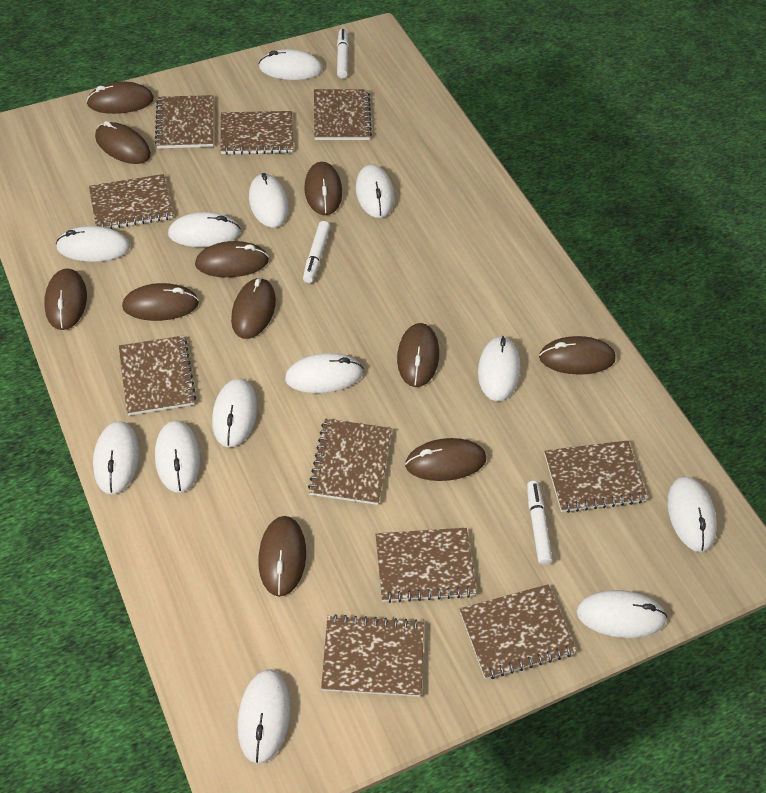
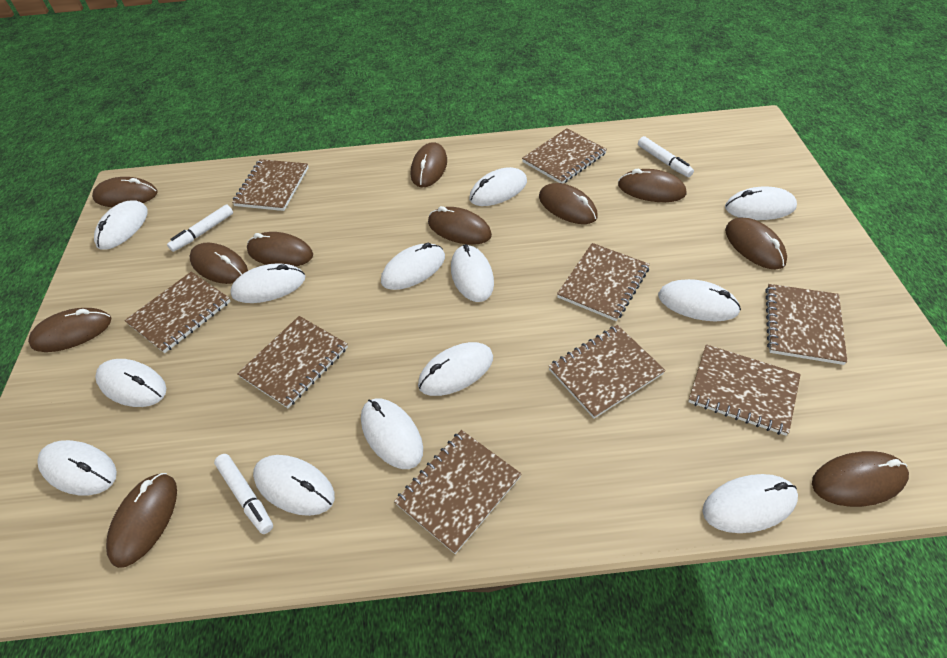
brown notebook: [89,174,173,229] [119,336,196,416] [154,95,214,149] [220,111,293,155] [308,418,392,505] [314,89,372,140] [321,614,424,697] [375,528,476,603] [460,584,577,679] [544,440,648,513] = 10 -> [124,272,231,353] [232,159,309,211] [237,316,348,408] [394,430,521,554] [522,128,607,183] [549,325,666,419] [557,243,650,321] [688,344,801,436] [765,284,848,365] = 9

